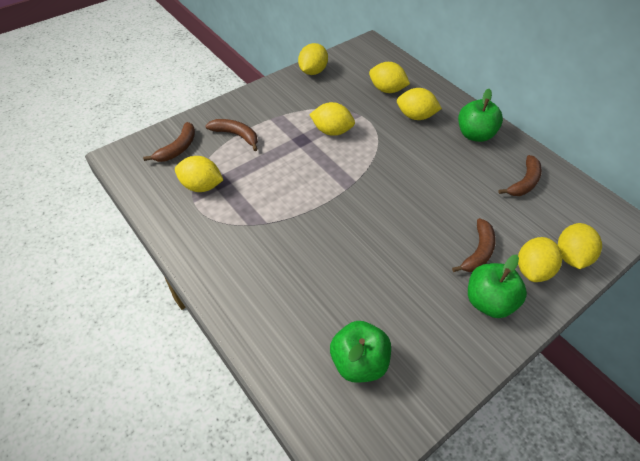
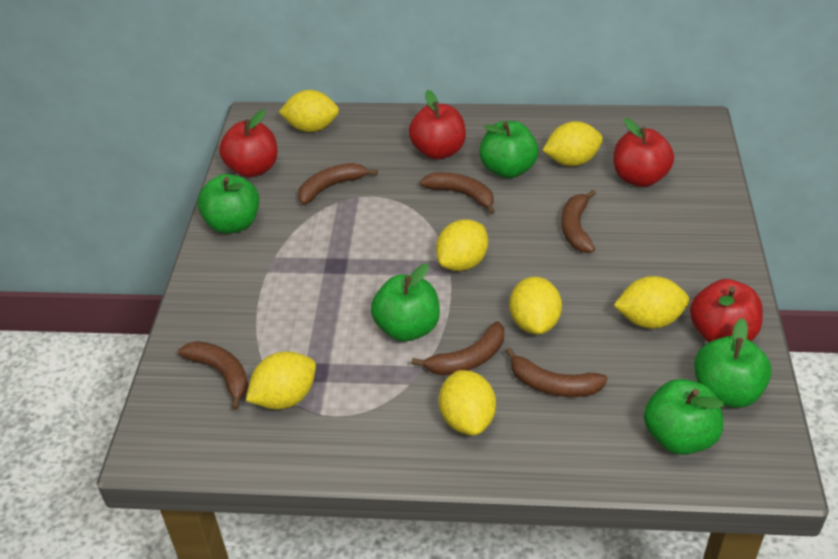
brown banana: [143,122,195,162] [206,119,258,151] [452,218,496,272] [498,155,542,196] = 4 -> [178,341,248,410] [298,163,378,204] [411,321,504,375] [420,172,495,215] [505,347,608,397] [561,190,596,253] = 6
green apple: [330,321,391,383] [458,89,503,142] [468,255,527,318] = 3 -> [197,174,259,234] [371,264,440,342] [479,121,539,178] [644,379,724,455] [694,318,772,408] = 5
red apple: none = 0 -> [219,109,278,178] [409,90,466,160] [613,118,674,187] [690,279,763,343] = 4

